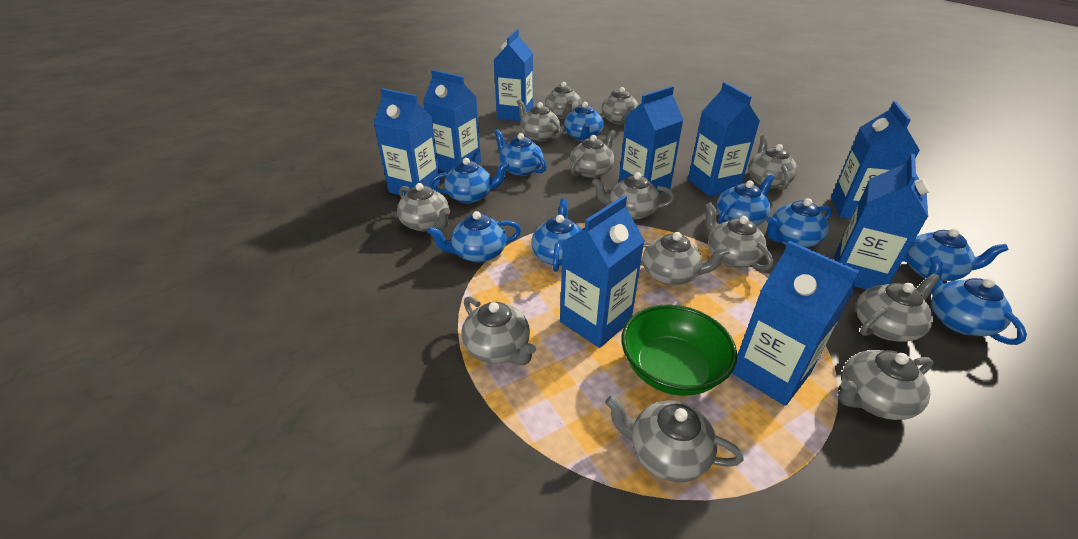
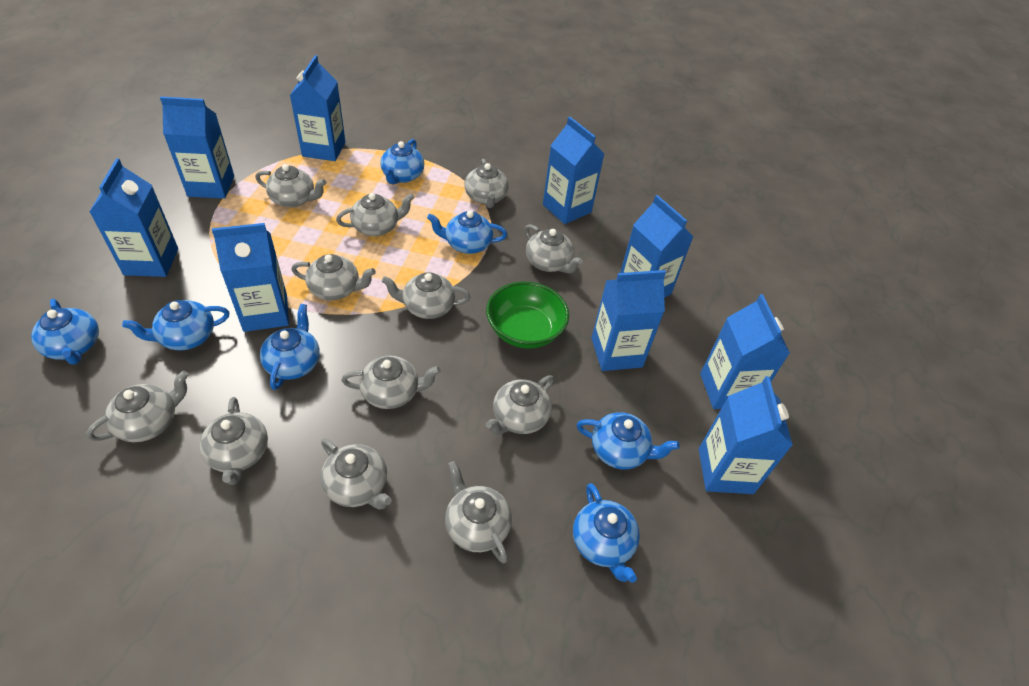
blue teapot: [427,211,521,263] [430,158,509,204] [494,129,547,176] [531,199,582,272] [564,102,604,141] [716,175,774,226] [767,198,832,248] [903,228,1008,281] [927,256,1027,345] = 9 -> [31,299,99,365] [122,300,229,350] [260,304,320,390] [380,139,424,184] [427,211,507,254] [573,483,640,583] [577,412,680,470] = 7
grey teapot: [397,183,450,231] [462,296,536,365] [517,99,562,142] [545,82,581,119] [570,130,616,178] [592,172,675,220] [601,87,639,124] [605,396,744,482] [641,232,730,285] [705,202,773,271] [748,135,797,190] [839,350,933,420] [856,273,940,342] = 13 -> [86,371,189,442] [199,397,268,485] [255,164,326,207] [291,254,376,300] [321,438,392,509] [336,193,415,236] [341,356,441,409] [382,272,470,319] [445,461,512,563] [465,159,509,208] [486,375,554,435] [525,224,583,274] = 12

